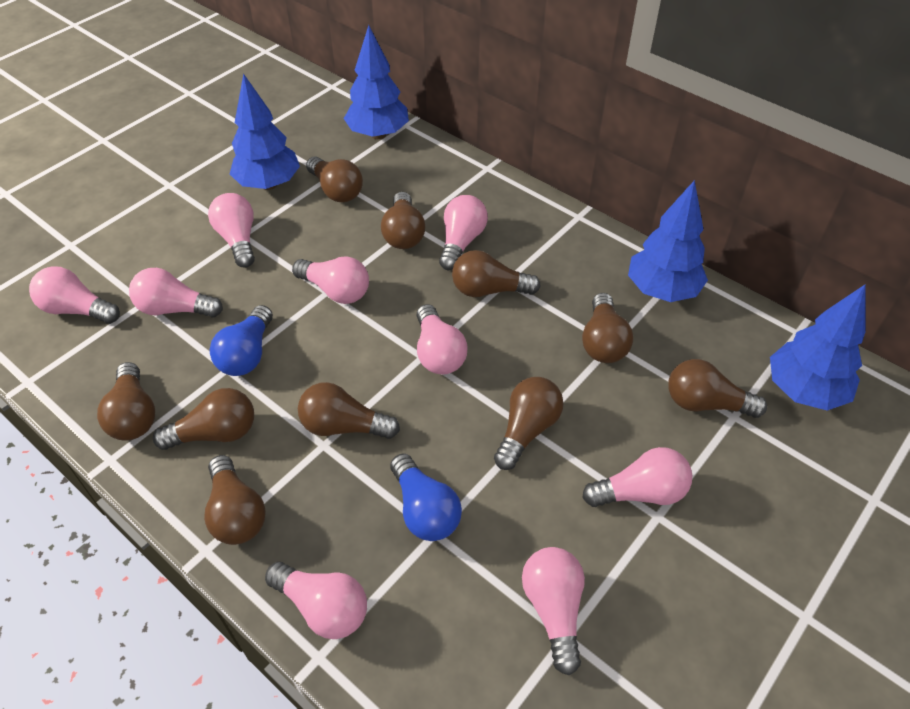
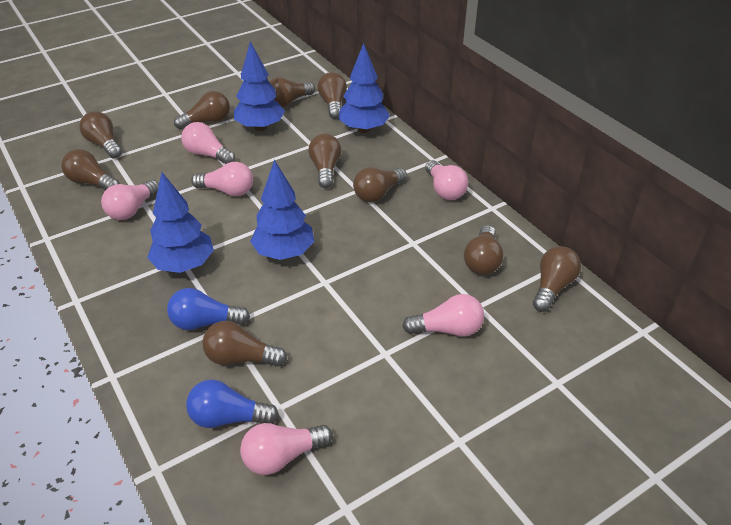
pink light bulb: [29,266,120,324] [129,268,223,318] [208,193,255,268] [265,562,367,639] [292,256,369,304] [416,304,468,374] [439,195,488,270] [522,547,585,675] [582,447,692,507] = 9 -> [101,180,159,220] [181,122,235,164] [191,162,253,196] [240,423,333,475] [402,294,484,337] [425,160,469,200] = 6

